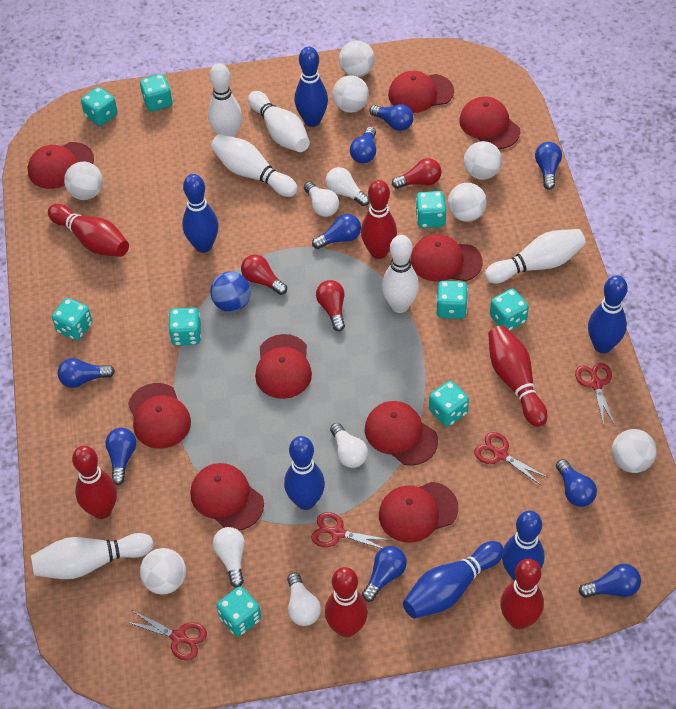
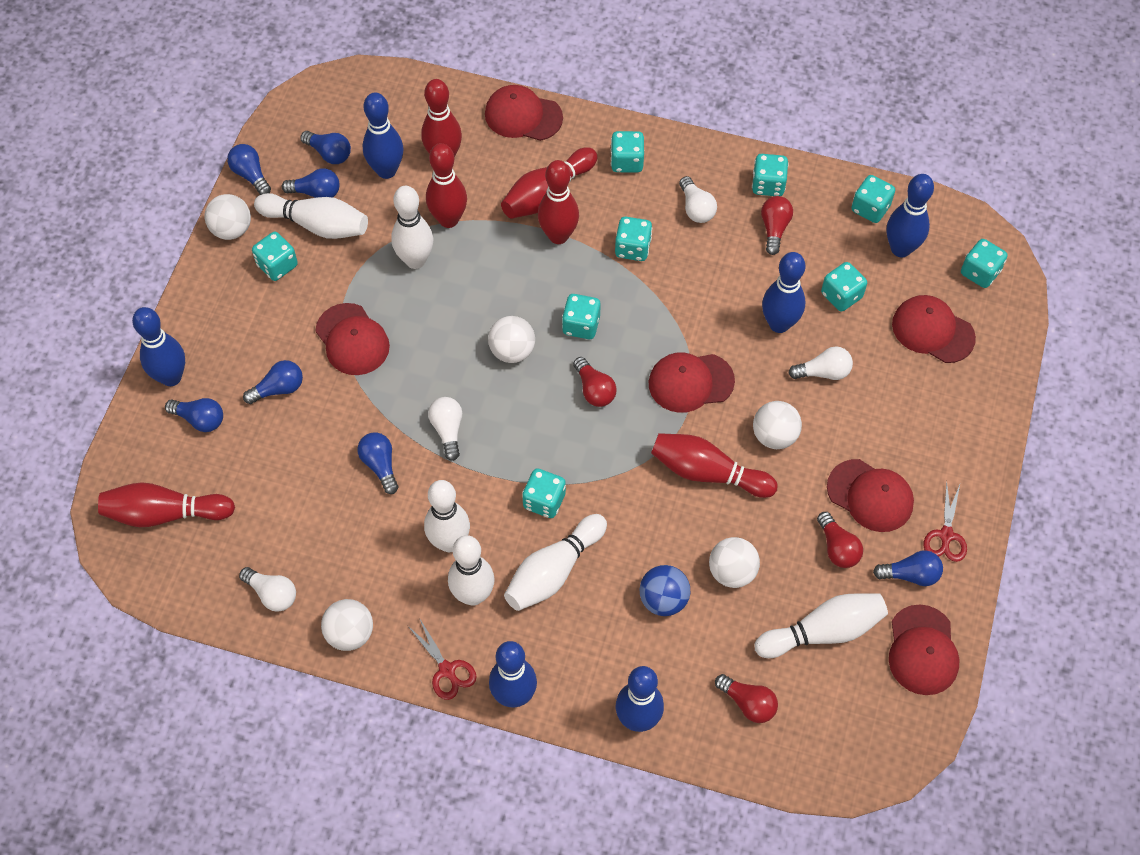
blue light bulb: [58,358,115,388] [105,428,136,485] [312,214,361,249] [350,127,376,163] [362,546,407,602] [369,104,413,131] [535,142,562,190] [556,459,597,507] [579,564,641,598] = 9 -> [165,398,223,432] [227,144,271,195] [243,360,303,404] [282,168,340,198] [300,131,351,164] [357,432,399,494] [873,550,943,586] = 7
red cap: [28,142,94,189] [128,383,191,449] [190,463,264,530] [255,334,312,399] [365,401,438,466] [379,482,458,543] [388,71,454,113] [410,234,483,282] [459,96,520,149] = 9 -> [316,303,390,375] [485,85,563,141] [649,352,735,413] [827,459,914,532] [889,604,960,695] [892,295,976,363] = 6
red light bulb: [241,254,287,295] [316,280,345,331] [392,158,441,189] = 3 -> [573,357,617,407] [715,674,778,723] [761,196,793,255] [817,512,863,568] = 4
red scissors: [127,611,207,661] [311,512,390,549] [474,432,548,486] [575,363,615,427] = 4 -> [407,618,477,700] [924,481,967,562] = 2
white ball: [64,162,103,200] [140,548,186,595] [332,75,369,113] [339,40,375,77] [448,183,487,222] [464,141,502,180] [612,429,657,473] = 7 -> [205,194,251,240] [321,599,373,651] [488,316,535,363] [709,537,760,588] [753,401,802,449] = 5
white light bulb: [213,527,245,587] [287,572,321,626] [304,182,339,217] [326,167,370,206] [330,423,368,468] = 5 -> [239,567,296,612] [428,397,462,461] [679,176,717,223] [788,346,853,380] = 4

